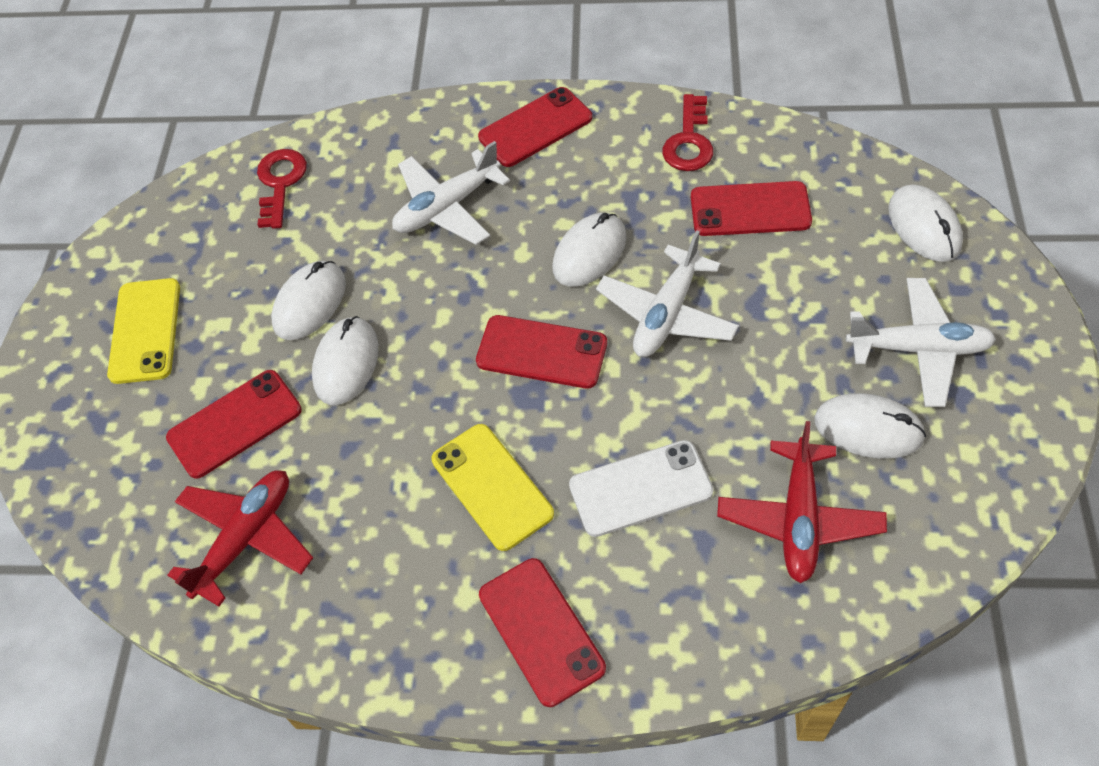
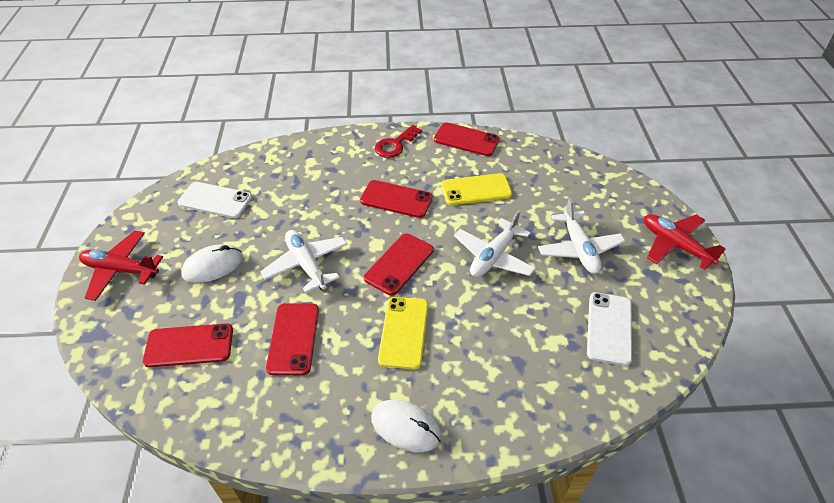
red key: [257,149,307,229] [662,94,713,171] = 2 -> [375,125,422,158] = 1
white mouse: [271,261,346,340] [312,316,379,405] [552,213,626,286] [814,393,926,458] [888,184,963,262] = 5 -> [181,244,243,283] [371,399,441,452] = 2
white phone: [569,440,713,537] = 1 -> [178,182,252,218] [587,292,632,366] = 2

